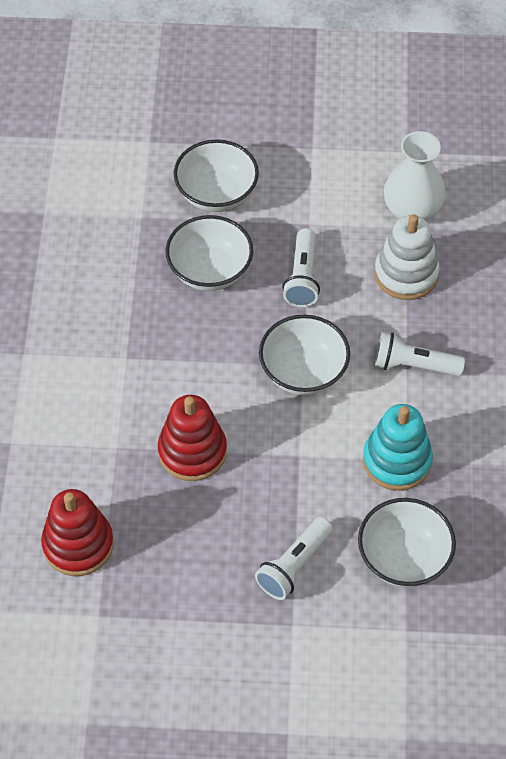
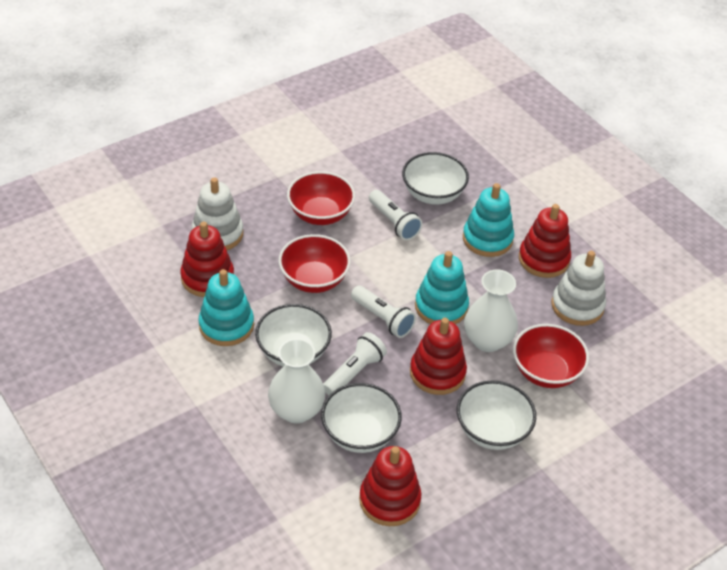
red bowl: none = 0 -> [279,234,351,293] [287,171,355,225] [513,324,589,388] = 3
red stacking toy: [41,489,114,576] [158,395,227,481] = 2 -> [180,222,234,297] [359,446,421,526] [410,318,467,395] [519,204,571,278] = 4
turquoise stacking toy: [363,404,433,491] = 1 -> [198,269,254,346] [415,251,469,324] [463,183,514,257] = 3
white stacking toy: [374,214,440,300] = 1 -> [191,177,243,250] [551,251,606,326] = 2
white vase: [384,131,446,220] = 1 -> [268,339,325,424] [464,270,518,352] = 2

